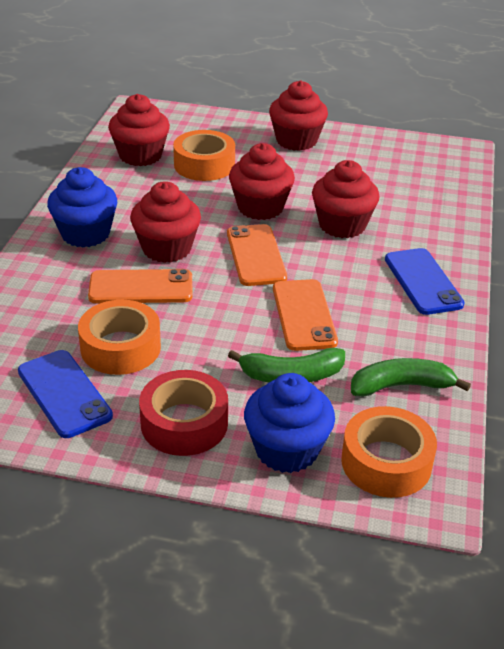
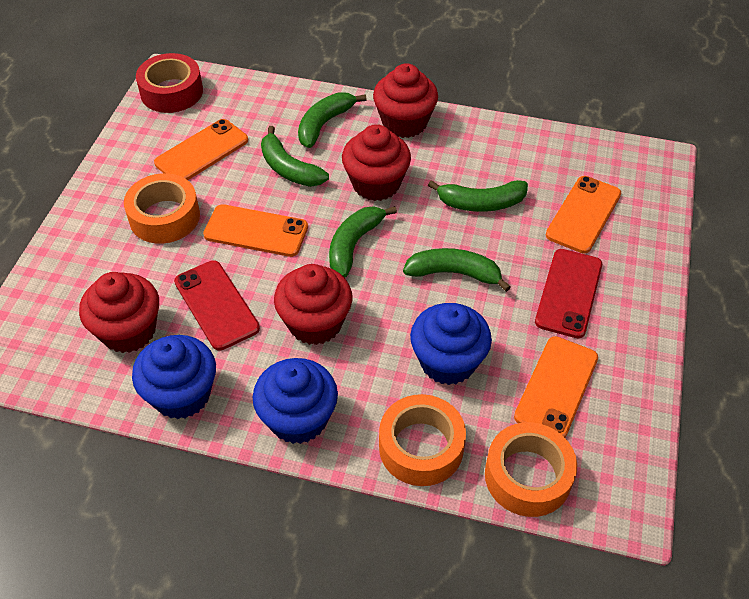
blue cupcake: [47,167,117,247] [244,373,335,473] = 2 -> [132,335,216,419] [253,358,338,444] [410,303,492,385] = 3
blue phone: [18,350,113,438] [385,248,465,315] = 2 -> none = 0
green banana: [228,348,345,382] [351,358,471,397] = 2 -> [261,126,329,187] [298,92,367,148] [329,206,397,278] [403,248,511,292] [428,180,528,212] = 5
orange phone: [88,269,192,303] [227,224,287,286] [273,279,338,351] = 3 -> [154,119,248,180] [203,204,308,257] [514,336,598,437] [546,176,621,253] = 4
red cupcake: [108,94,170,166] [130,181,201,263] [229,143,295,220] [269,80,328,151] [312,160,380,238] = 5 -> [79,272,159,353] [274,264,352,345] [342,124,411,201] [373,63,438,138] = 4
red phone: none = 0 -> [174,260,260,351] [535,249,602,338] = 2

